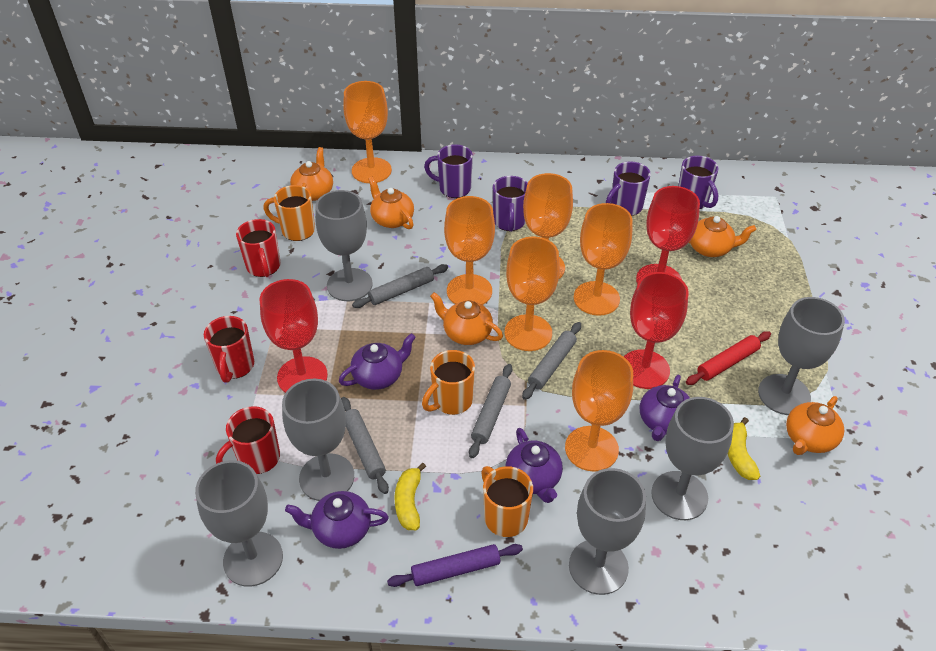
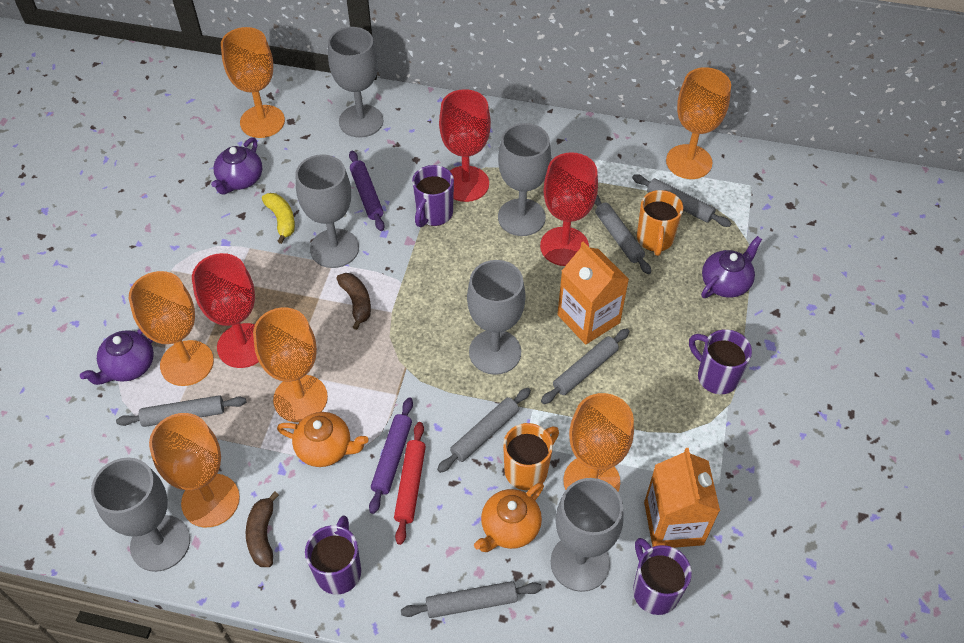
brown banana: none = 0 -> [246,491,279,567] [336,273,371,330] = 2
grey rolling pin: [341,397,389,494] [352,264,448,308] [469,364,512,458] [522,322,581,400] = 4 -> [116,395,246,427] [401,581,542,618] [437,388,531,473] [541,328,630,404] [594,195,651,274] [632,175,731,227] = 6
orange carton: none = 0 -> [557,241,629,345] [644,448,720,548] = 2
orange mug: [263,185,315,241] [422,350,475,415] [481,466,533,537] = 3 -> [503,423,559,490] [637,190,683,256] = 2
orange teapot: [290,147,333,201] [368,176,414,229] [430,292,503,345] [689,216,756,257] [786,396,844,455] = 5 -> [277,412,369,467] [474,482,544,552] = 2
purple rolling pin: [387,544,523,587] = 1 -> [349,151,385,231] [369,397,413,514] = 2
purple teapot: [285,491,389,549] [339,333,416,390] [506,428,563,503] [640,375,690,441] = 4 -> [80,329,154,385] [211,138,262,195] [701,236,762,298] = 3
red mug: [204,316,254,383] [216,406,280,474] [236,219,281,277] = 3 -> none = 0
yellow banana: [394,463,426,530] [728,417,760,480] = 2 -> [262,193,295,244] = 1

